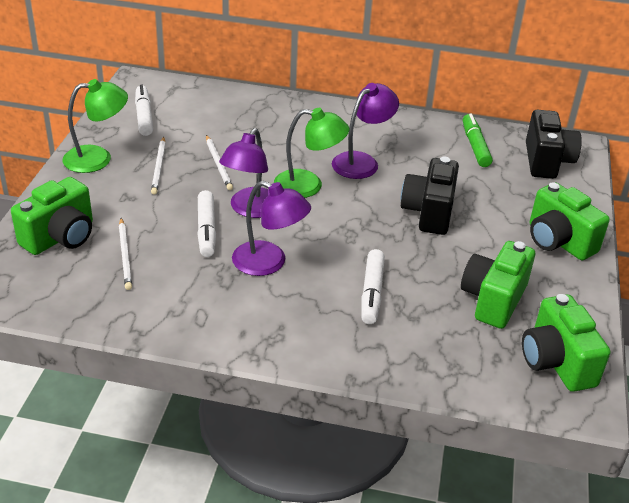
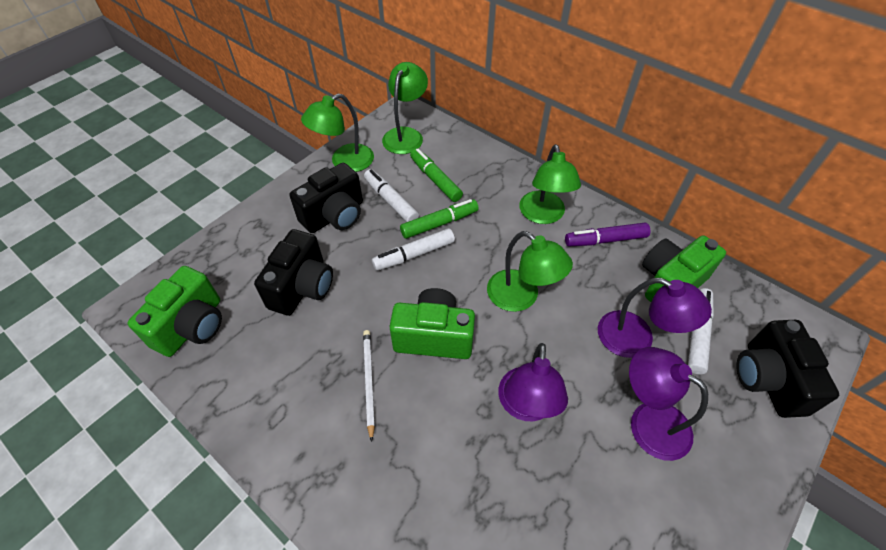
black camera: [401,157,459,235] [526,110,582,179] = 2 -> [254,229,333,316] [289,163,363,233] [737,320,839,418] = 3
green camera: [11,177,93,255] [461,241,535,329] [522,294,610,392] [530,182,610,260] = 4 -> [127,266,222,357] [389,288,475,359] [642,236,726,302] = 3
green lamp: [62,79,128,173] [274,108,350,198] = 2 -> [301,94,374,172] [382,62,428,154] [487,231,573,312] [519,144,581,224] = 4
green marker: [463,113,493,167] = 1 -> [400,199,479,239] [410,148,463,202] = 2
purple marker: none = 0 -> [565,222,651,246] = 1
white pencil: [119,218,132,290] [151,137,166,195] [206,135,233,190] = 3 -> [363,330,375,442] = 1

